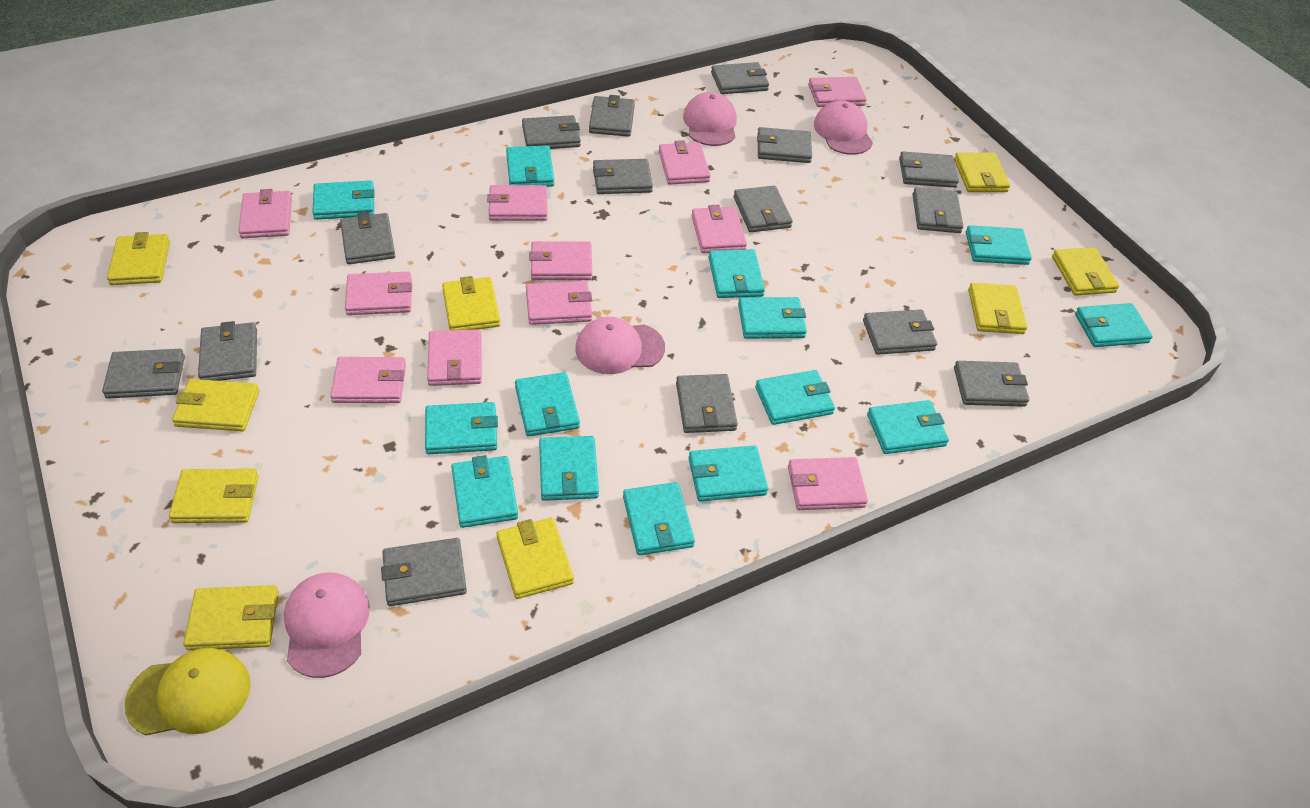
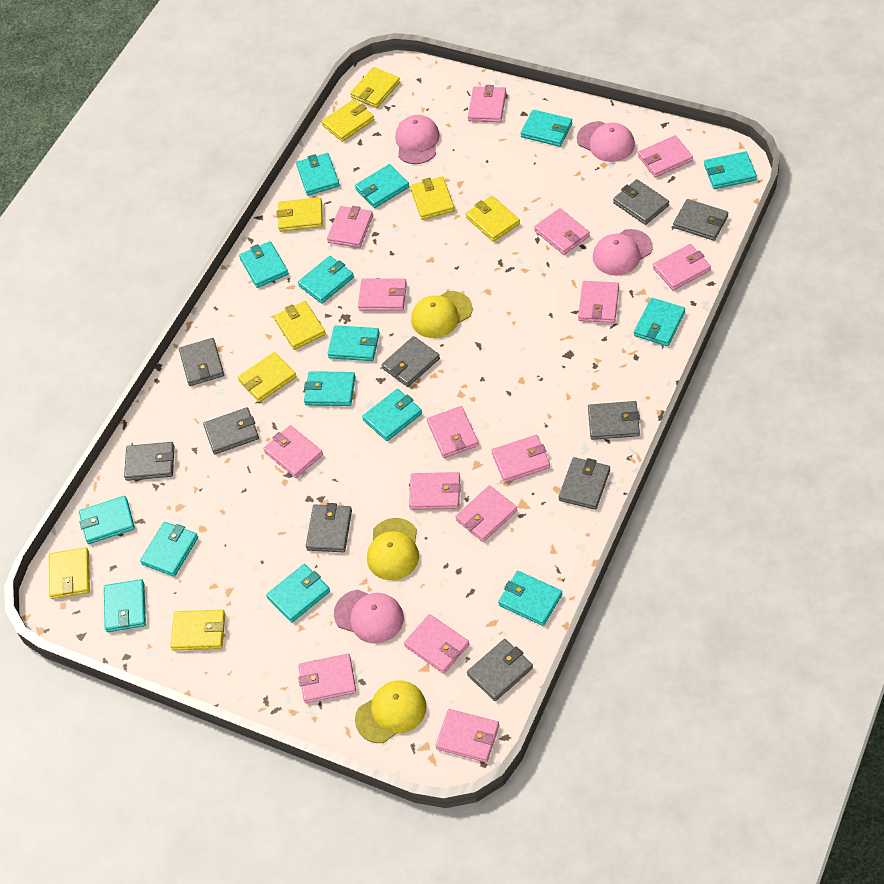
grey wallet: [102,349,185,399] [198,321,257,381] [340,212,395,264] [381,538,467,606] [522,115,581,149] [589,95,635,137] [593,159,653,194] [676,374,738,433] [711,62,769,94] [734,186,793,232] [757,127,812,163] [863,310,937,355] [899,151,959,188] [913,188,963,233] [954,361,1029,407] = 15 -> [124,442,174,481] [179,338,224,386] [203,407,259,454] [306,503,352,552] [382,336,440,387] [467,639,533,701] [559,457,610,510] [588,401,640,440] [613,179,669,225] [673,199,728,241] = 10
pink wallet: [238,189,292,238] [330,357,406,403] [345,272,412,315] [427,329,482,386] [487,185,548,221] [526,281,592,325] [529,241,592,280] [659,140,711,185] [691,205,747,253] [788,457,868,510] [808,77,867,107] = 11 -> [263,425,323,478] [298,653,356,703] [327,206,373,248] [358,279,407,311] [404,614,469,674] [409,472,461,510] [427,406,479,458] [435,709,499,762] [455,485,518,542] [468,85,506,122] [491,435,550,483] [534,208,590,255] [578,281,619,323] [638,135,693,178] [653,244,711,291] = 15
turquoise wallet: [312,180,375,220] [425,402,498,454] [451,455,518,528] [506,146,554,187] [515,372,580,436] [539,436,599,501] [623,482,695,555] [689,445,768,502] [709,249,765,298] [738,297,807,339] [755,370,835,425] [867,400,949,454] [966,225,1032,265] [1075,303,1153,347] = 14 -> [79,496,135,544] [104,579,146,632] [140,522,198,577] [239,241,289,288] [266,564,330,623] [296,153,340,196] [298,256,354,304] [304,371,355,406] [328,325,380,361] [355,164,410,208] [362,389,422,441] [498,571,562,626] [521,110,572,147] [634,298,685,346] [704,151,757,189] = 15
yellow cap: [124,648,251,735] = 1 -> [355,680,427,743] [367,518,419,580] [411,291,473,338] = 3

